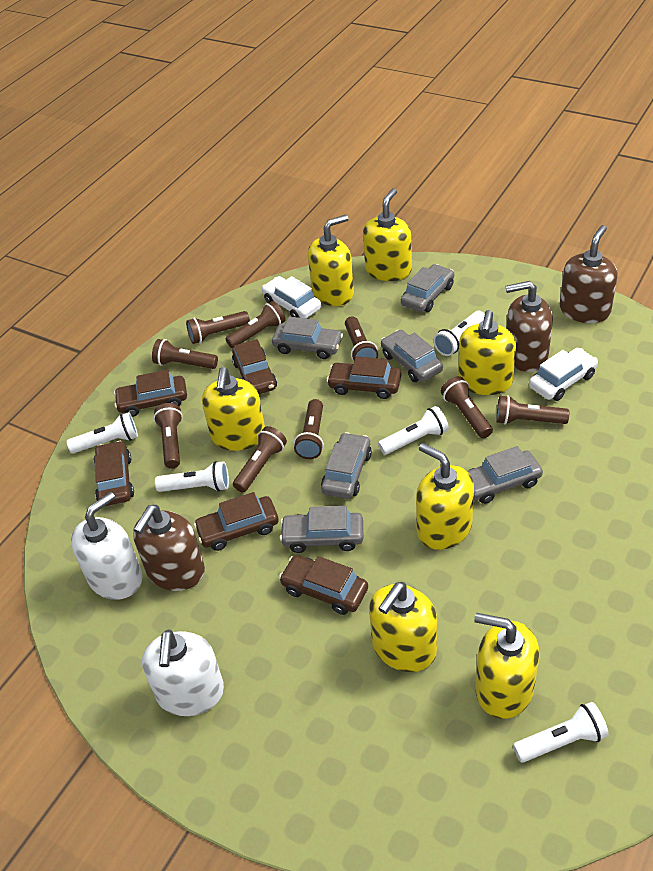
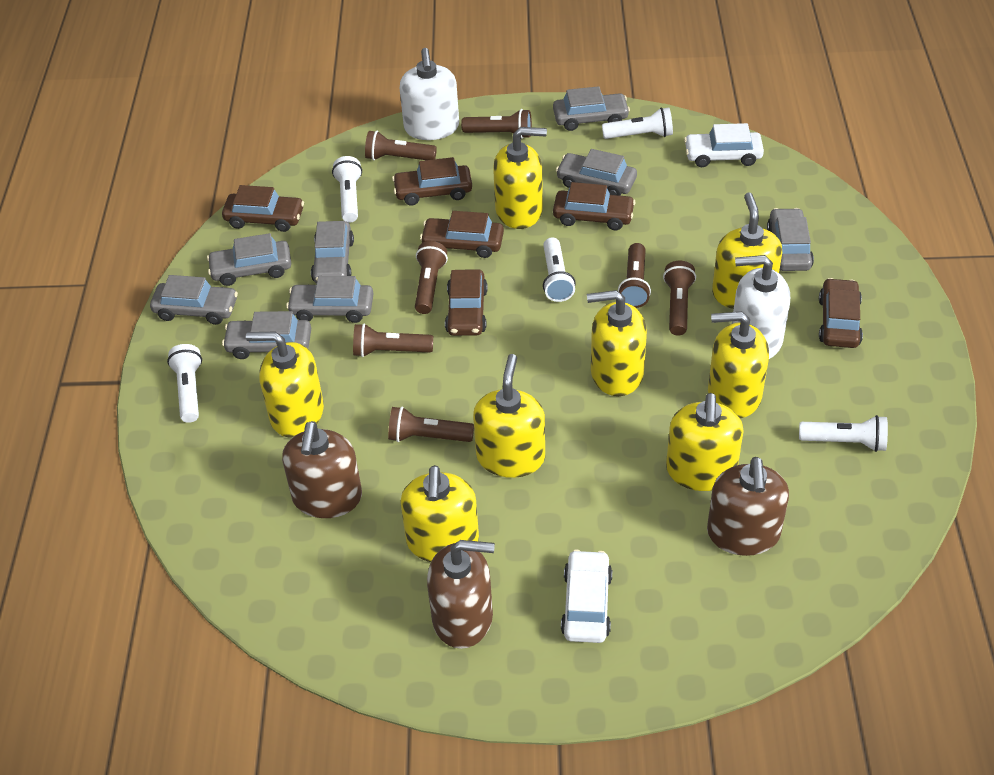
brown flashlight: [152,339,218,369] [153,403,183,469] [186,311,250,344] [225,301,286,348] [233,426,287,492] [294,399,324,459] [345,316,378,361] [441,376,493,438] [496,395,569,425] = 9 -> [353,323,433,357] [365,130,437,160] [388,407,474,442] [415,241,448,314] [461,109,532,139] [618,243,651,308] [663,261,696,336] = 7
grey car: [272,317,343,359] [280,506,363,553] [321,432,372,499] [381,330,443,382] [401,264,454,312] [467,446,543,504] = 6 -> [150,275,238,325] [207,233,291,286] [222,311,311,359] [286,276,374,323] [311,221,354,283] [553,86,630,131] [556,149,637,196] [767,208,814,271] = 8
yellow soap dispenser: [202,367,265,451] [308,215,354,306] [363,188,412,281] [369,582,437,672] [416,443,474,550] [458,310,516,395] [474,613,539,719] = 7 -> [246,332,324,438] [400,465,479,562] [473,354,545,478] [493,127,547,229] [587,290,647,396] [666,393,744,491] [708,311,769,418] [712,192,782,309] = 8

